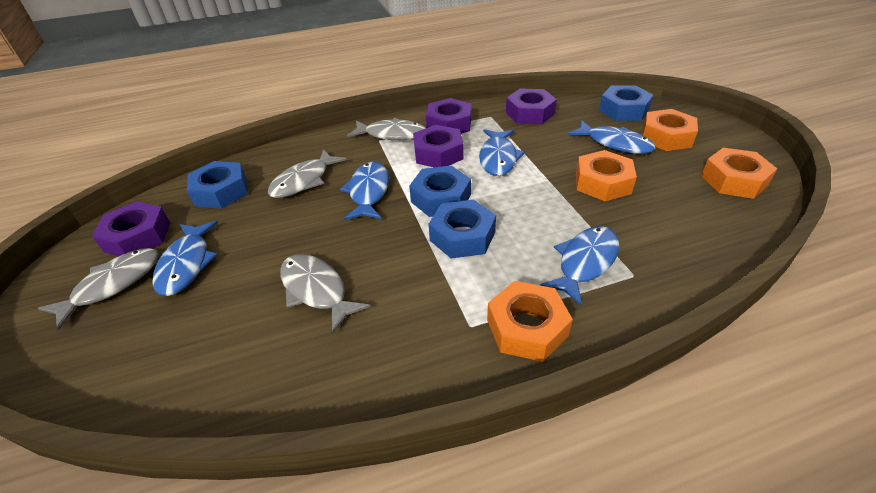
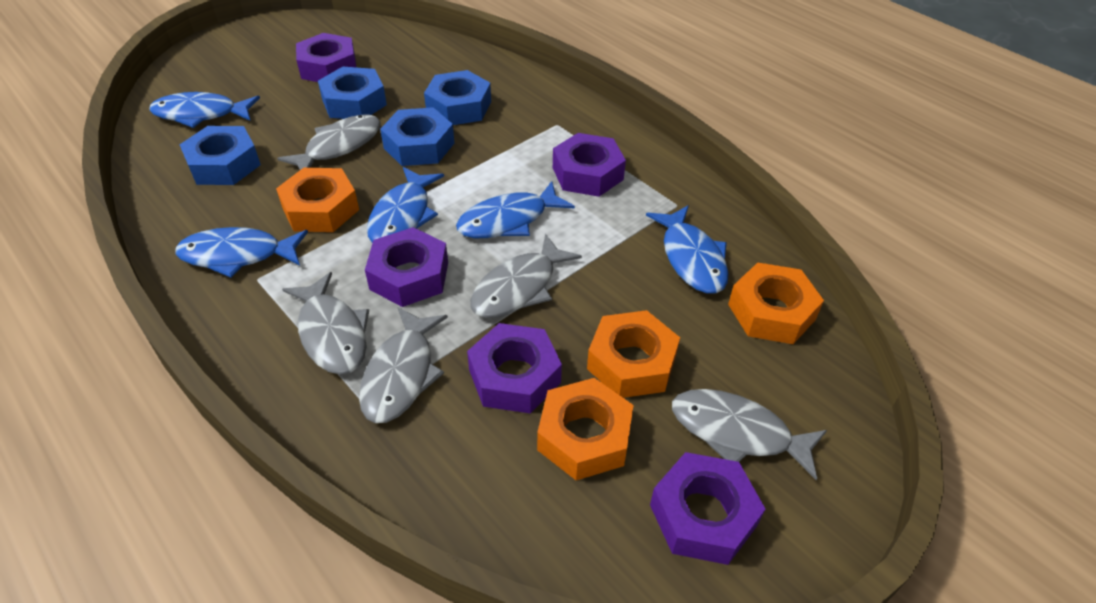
grey fish: [38,248,159,331] [268,149,347,198] [280,254,371,333] [347,118,426,140] = 4 -> [277,115,381,170] [282,272,369,375] [359,307,448,423] [470,234,582,318] [672,389,827,480] = 5
purple nut: [92,201,170,256] [413,125,464,167] [426,98,471,134] [506,88,557,124] = 4 -> [296,33,357,82] [365,227,448,307] [467,323,562,414] [553,133,626,197] [650,452,765,565] = 5

